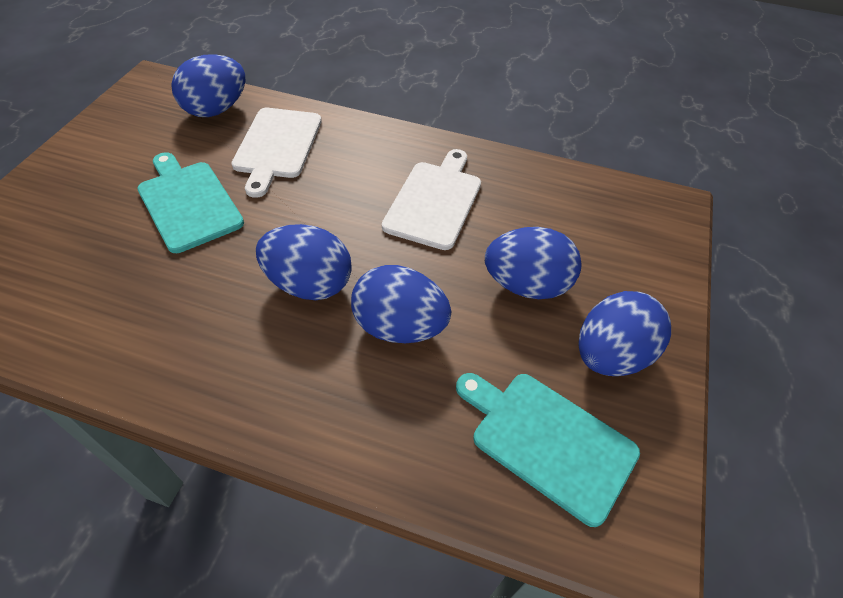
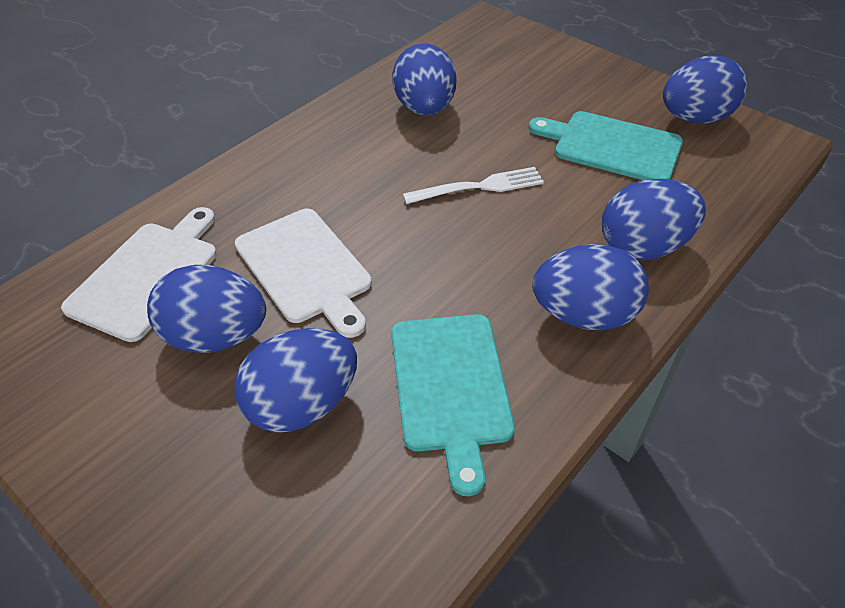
blue egg: [171,54,245,117] [256,224,352,300] [351,265,451,343] [485,227,581,299] [578,291,671,376] = 5 -> [147,265,266,353] [234,328,357,432] [392,43,457,116] [533,244,649,330] [602,179,706,260] [663,55,747,124] = 6
white fork: none = 0 -> [403,167,544,204] = 1

